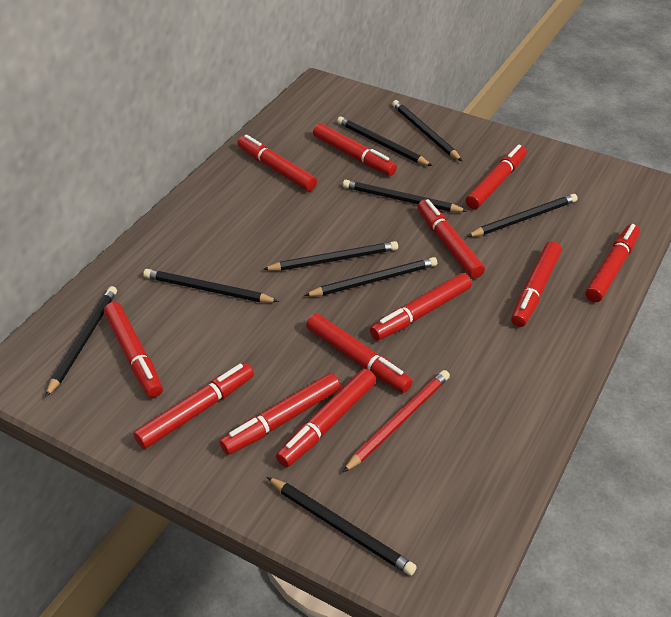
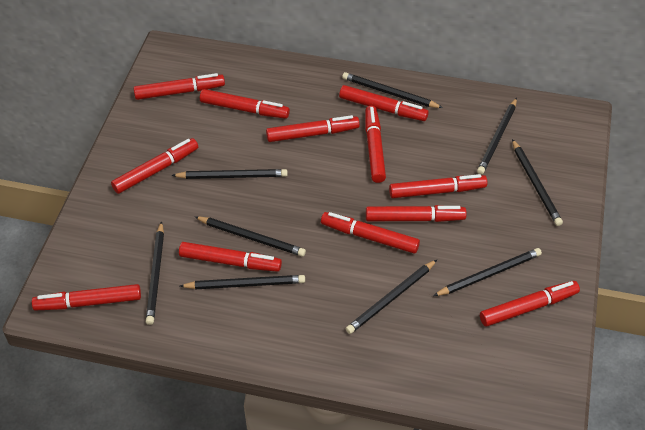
red pencil: [343,370,450,472] = 1 -> none = 0

